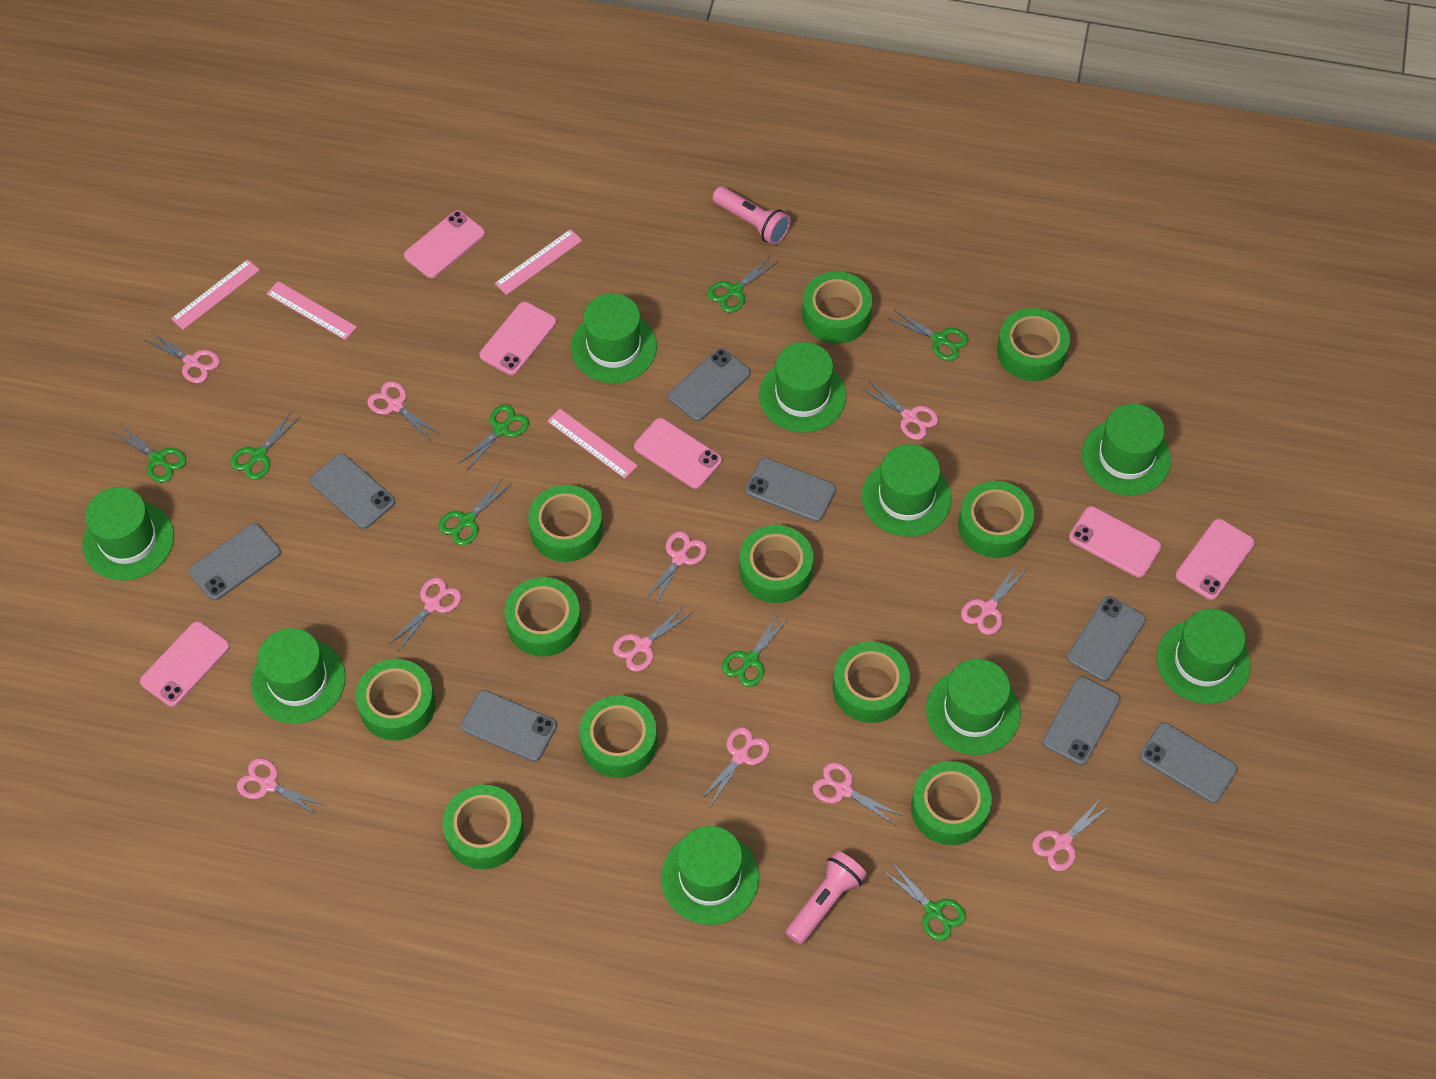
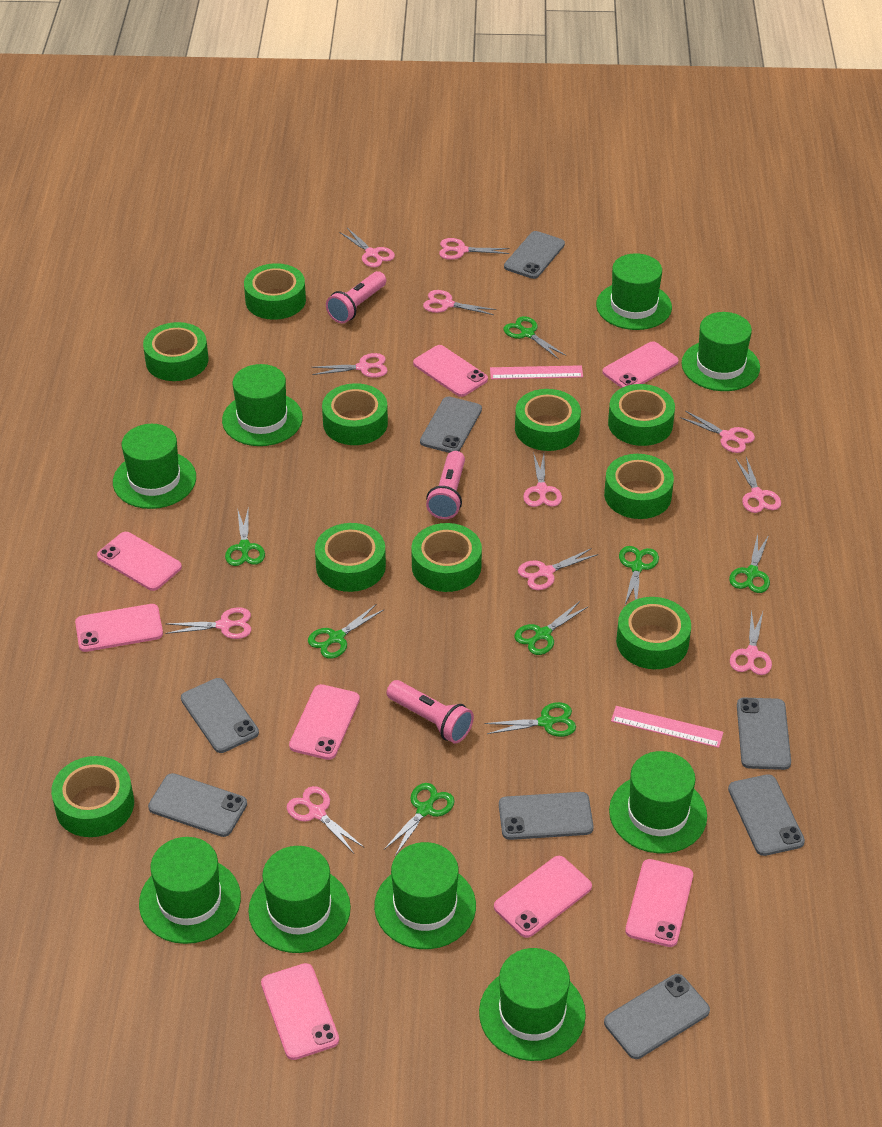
green tape: [355,659,435,741] [443,785,524,869] [505,577,581,657] [528,485,603,562] [579,695,657,778] [739,525,814,603] [802,271,872,344] [833,642,910,723] [911,761,992,845] [958,481,1034,558] [997,308,1070,381] = 11 -> [51,756,134,837] [143,322,208,381] [244,263,306,320] [315,523,386,592] [322,383,388,445] [411,523,482,592] [515,389,581,451] [604,454,674,519] [608,384,675,446] [616,597,691,669] = 10
pink flashlight: [712,186,791,245] [786,851,867,945] = 2 -> [326,271,386,323] [386,680,474,744] [426,451,465,519] = 3
pink phone: [140,621,230,707] [404,210,485,278] [479,302,557,375] [634,418,722,489] [1069,506,1162,578] [1175,519,1255,600] = 6 -> [75,604,163,652] [97,532,182,591] [261,963,339,1060] [289,684,360,760] [413,345,488,397] [494,856,592,938] [602,341,678,388] [625,859,693,947] = 8
pink ruler: [171,259,260,330] [266,281,357,340] [495,229,582,295] [547,409,638,479] = 4 -> [490,365,583,379] [611,706,723,748] = 2

